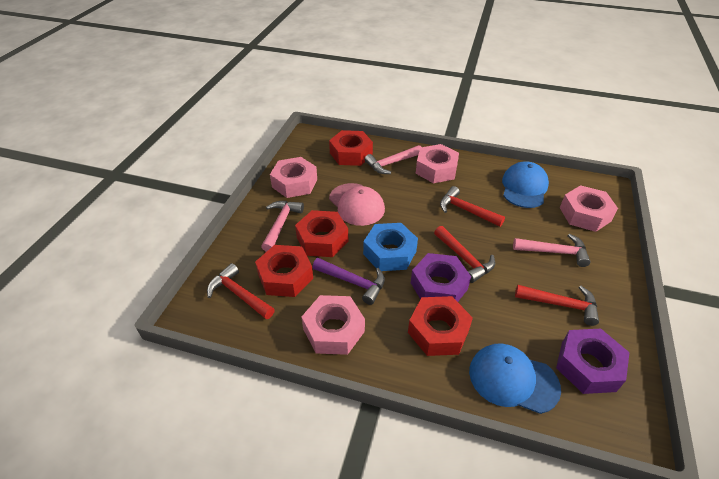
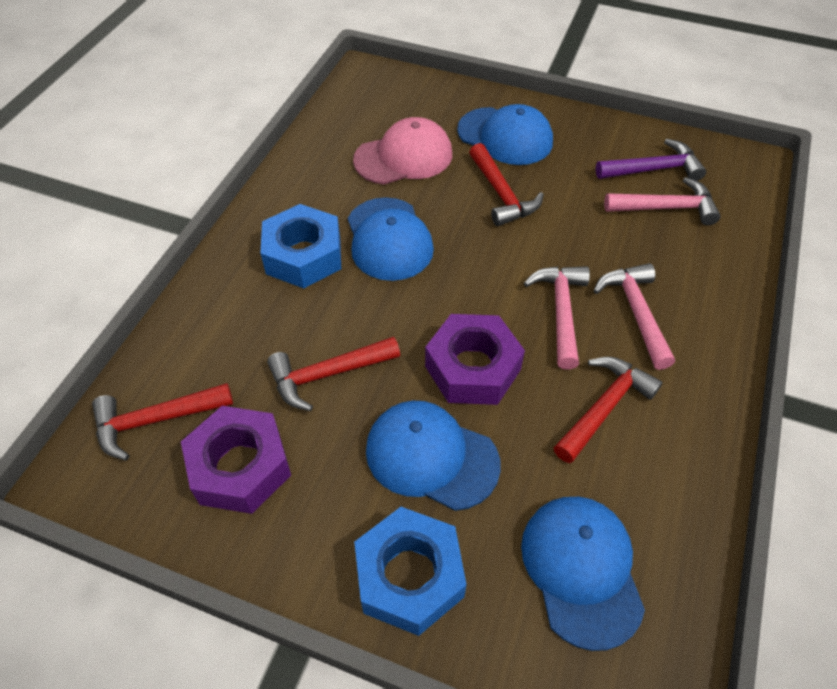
blue cap: [469,344,561,414] [502,161,549,208] = 2 -> [348,197,434,281] [366,401,501,511] [457,104,553,165] [521,497,645,651] = 4
blue nut: [363,223,418,271] = 1 -> [260,204,341,288] [354,507,467,636] = 2
pink nut: [270,157,317,198] [302,295,365,355] [416,144,459,183] [560,185,618,232] = 4 -> none = 0
red nut: [255,245,313,297] [295,210,348,257] [329,130,373,166] [408,296,473,356] = 4 -> none = 0

